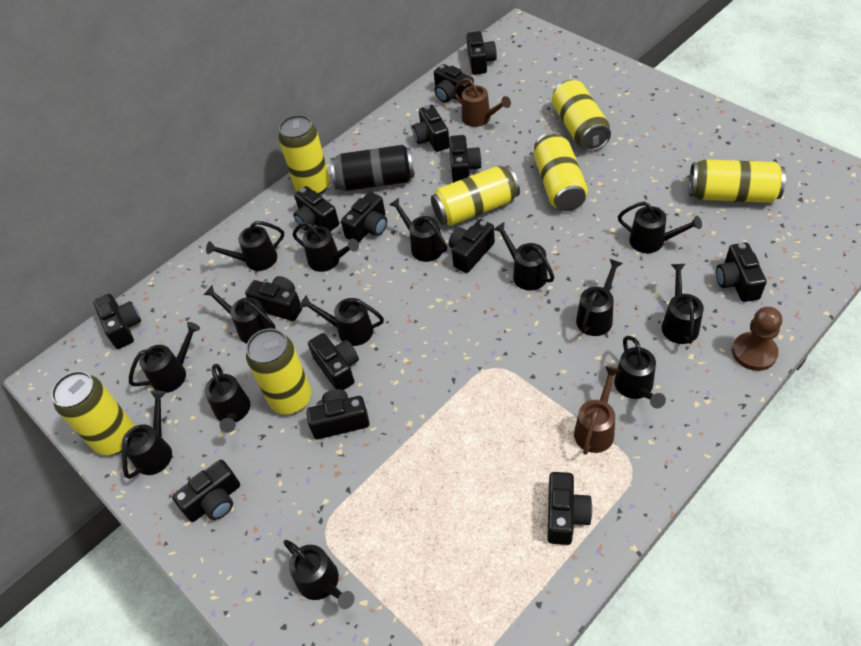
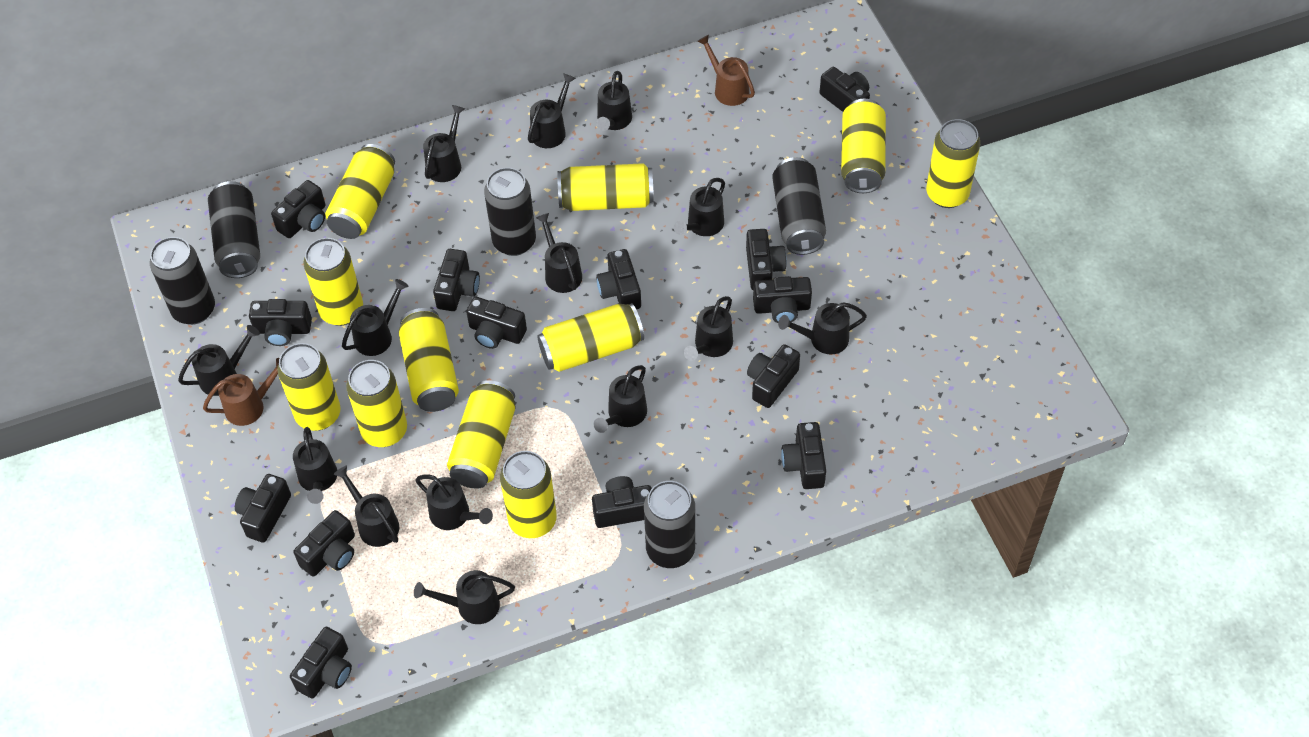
black can: [330,145,414,191] = 1 -> [150,237,215,325] [208,181,260,278] [484,167,536,256] [644,481,695,568] [772,157,826,255] = 5
brown pawn: [732,307,782,371] = 1 -> none = 0
yellow can: [51,371,134,455] [246,328,311,414] [278,115,330,195] [431,165,520,226] [534,132,588,211] [552,80,611,152] [689,159,786,203] = 7 -> [277,343,340,431] [304,238,363,326] [325,144,395,239] [346,360,407,447] [399,308,459,412] [447,380,516,489] [500,451,557,538] [537,303,644,372] [557,163,654,211] [841,99,886,193] [926,119,980,208] = 11

